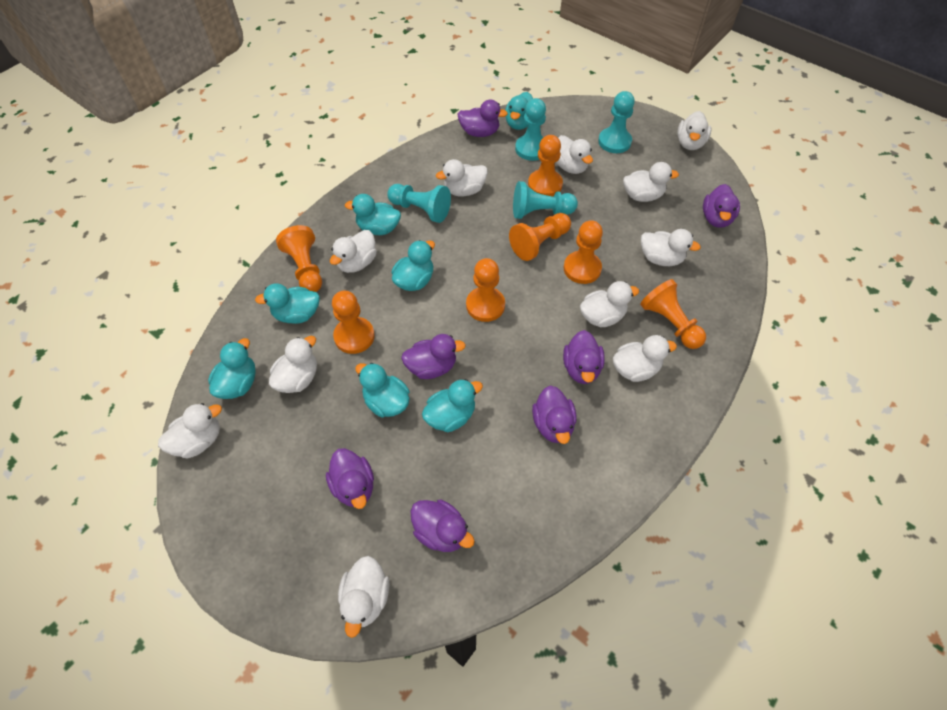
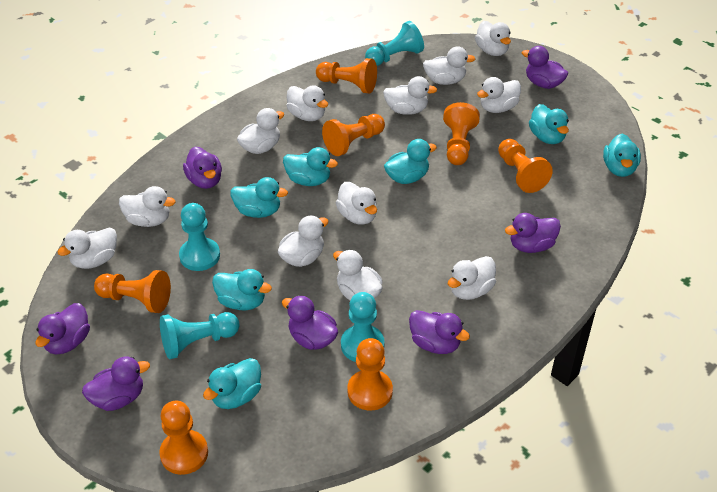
white duck: [158,403,222,459] [269,336,317,393] [330,230,377,273] [338,556,389,638] [436,159,488,196] [556,135,593,174] [580,281,639,327] [613,335,677,382] [623,162,679,202] [641,229,701,266] [677,111,711,150] = 11 -> [58,227,117,269] [119,186,176,227] [237,108,284,154] [278,215,328,267] [287,85,328,121] [333,249,383,300] [336,182,377,225] [383,76,437,115] [423,46,476,85] [448,256,496,300] [475,21,511,56] [477,77,521,113] = 12

